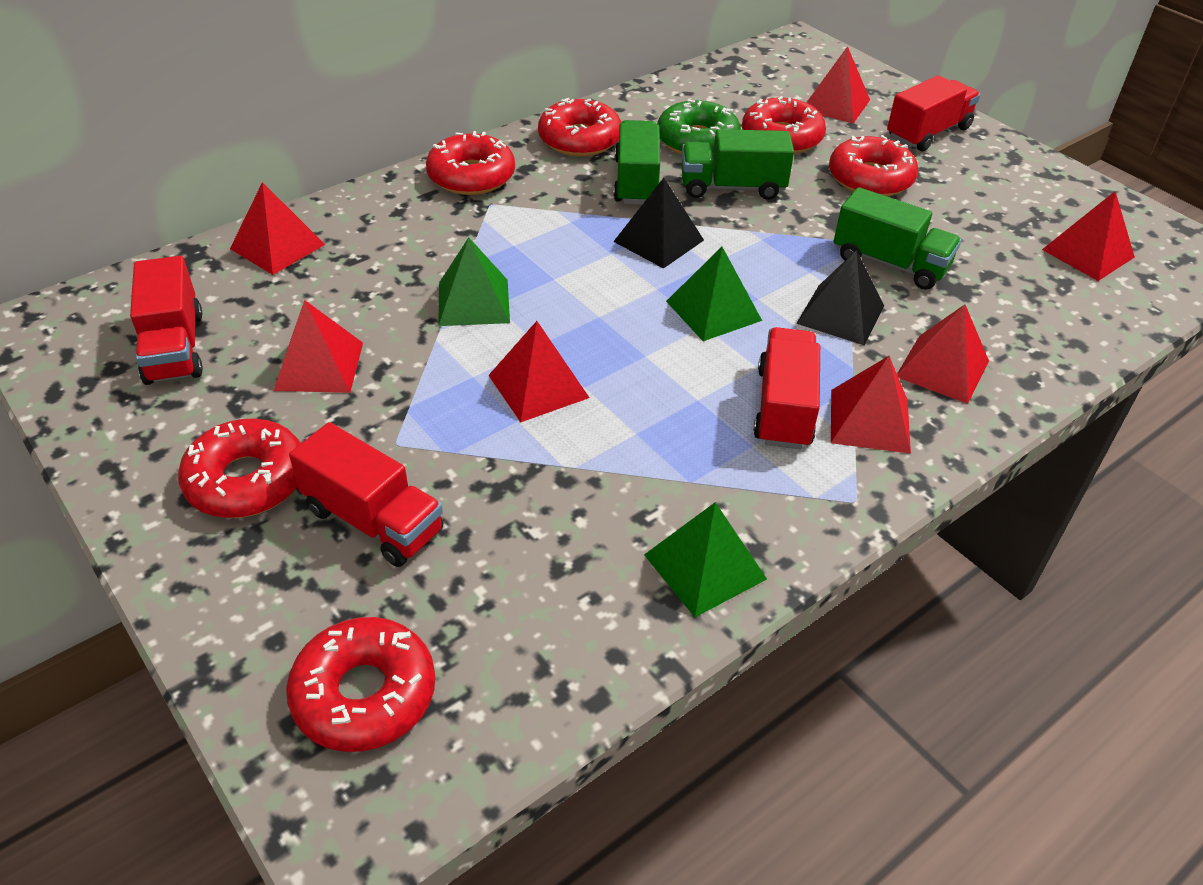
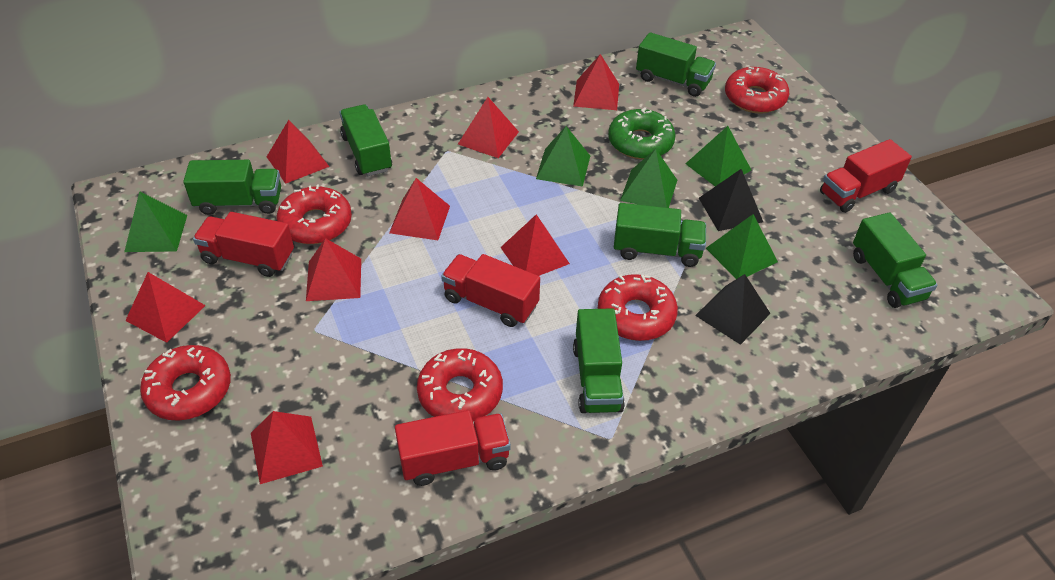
green pyramid: [438,237,510,326] [644,502,767,617] [666,247,762,341] = 3 -> [124,191,187,252] [536,126,590,187] [620,149,677,208] [685,126,751,186] [706,214,778,279] = 5
green truck: [613,120,660,205] [681,129,794,200] [834,187,961,290] = 3 -> [183,160,281,215] [340,104,392,176] [573,308,625,413] [614,203,706,267] [636,32,716,97] [853,212,937,308] = 6
red donut: [178,419,301,518] [286,617,435,752] [426,131,515,195] [538,98,621,156] [742,96,826,154] [829,135,918,196] = 6 -> [140,345,231,421] [276,184,352,244] [417,348,503,422] [598,274,678,341] [725,67,789,114] = 5
red pyramid: [230,182,325,275] [274,300,363,393] [488,321,589,422] [806,46,870,124] [831,356,911,454] [897,304,989,404] [1042,191,1135,281] = 7 -> [125,272,206,343] [251,411,323,484] [267,120,329,184] [306,238,361,301] [389,178,450,240] [458,97,519,158] [500,214,570,276] [573,54,619,110] = 8

